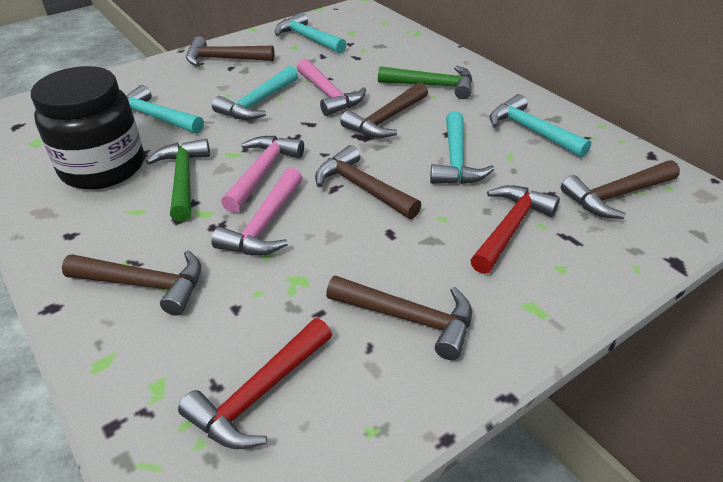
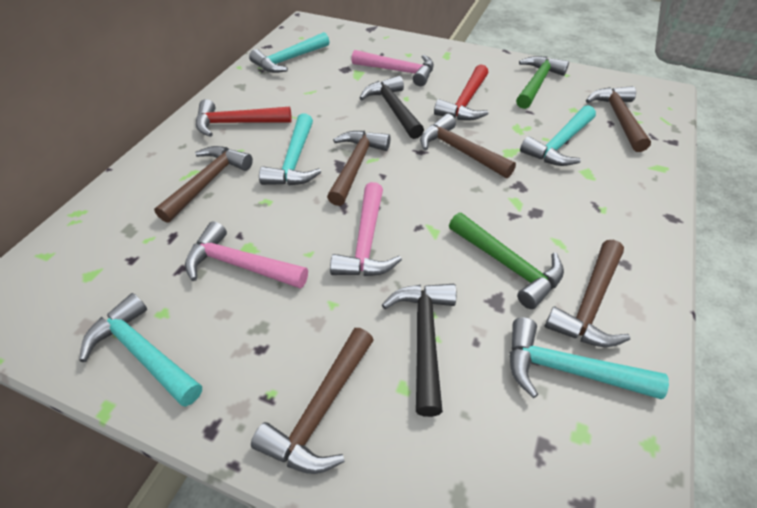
black hammer: none = 0 -> [360,76,424,139] [382,284,456,417] = 2
black jar: [31,66,144,189] = 1 -> none = 0

